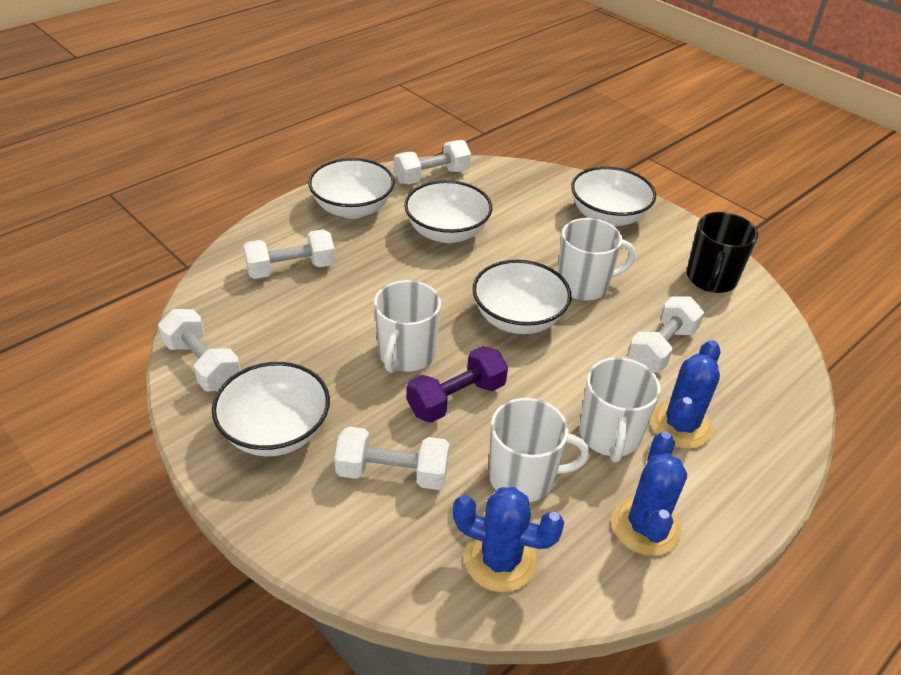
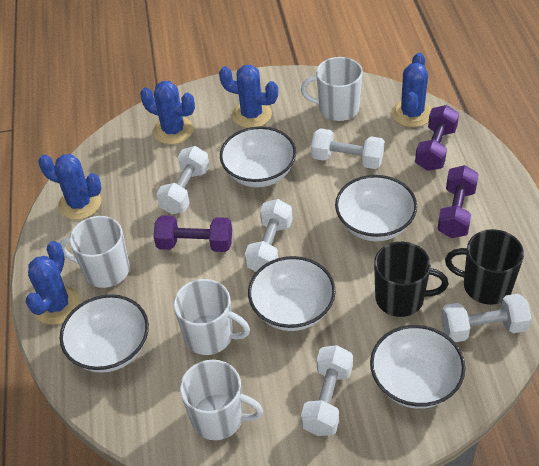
black mug: [687,212,758,293] = 1 -> [374,242,448,317] [445,229,524,305] = 2
blue cactus: [453,487,564,592] [612,431,687,556] [651,340,721,449] = 3 -> [26,241,81,325] [38,154,102,220] [140,81,195,145] [219,65,278,128] [392,53,432,127] = 5
purple dumbbell: [407,346,508,423] = 1 -> [154,215,232,252] [415,105,459,171] [437,165,479,238] = 3

